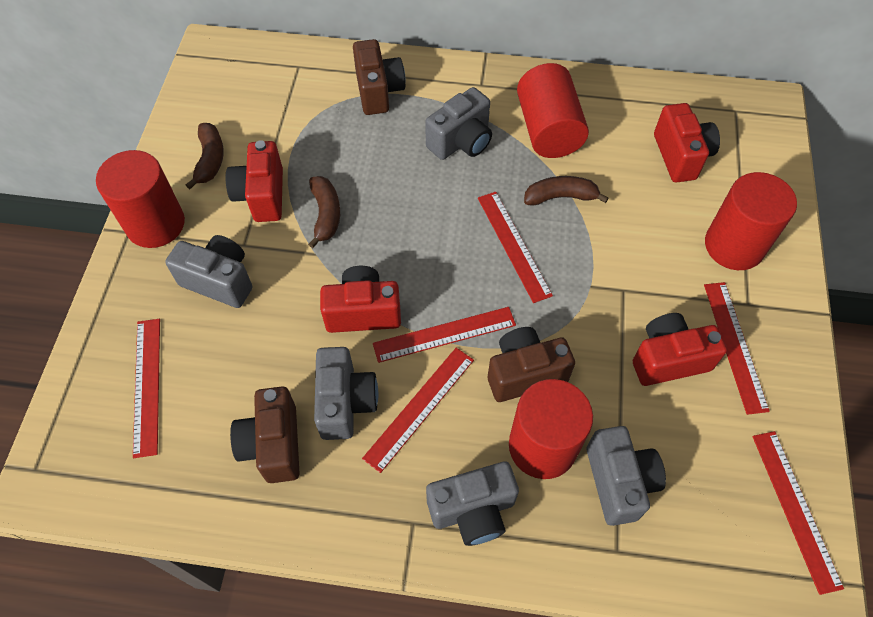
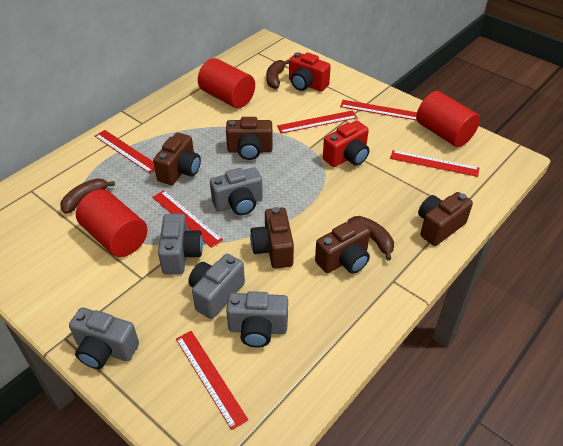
brown camera: [230,386,300,483] [353,39,405,115] [488,327,575,402] = 3 -> [153,133,201,185] [226,117,273,160] [250,207,294,269] [315,219,370,274] [418,192,473,246] = 5
red camera: [226,140,283,222] [320,266,401,333] [633,313,727,386] [654,103,720,182] = 4 -> [289,52,331,92] [323,121,369,167] = 2
red cylinder: [96,150,185,248] [509,379,593,479] [517,63,589,158] [705,172,797,270] = 4 -> [76,189,147,257] [198,58,255,108] [416,91,480,147] = 3

